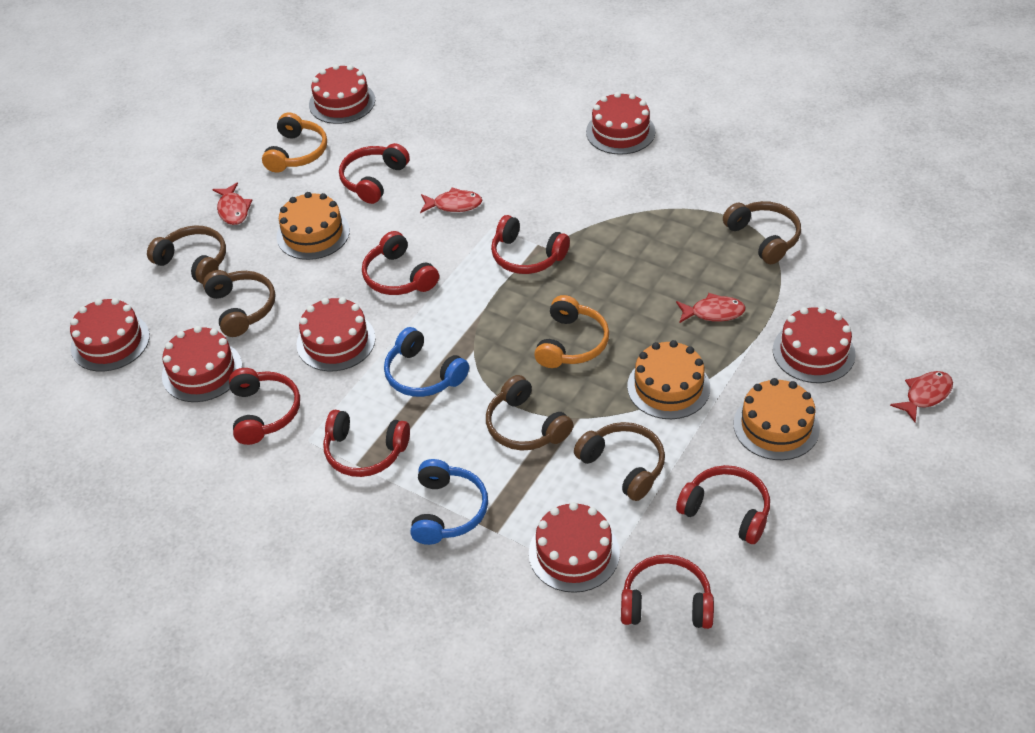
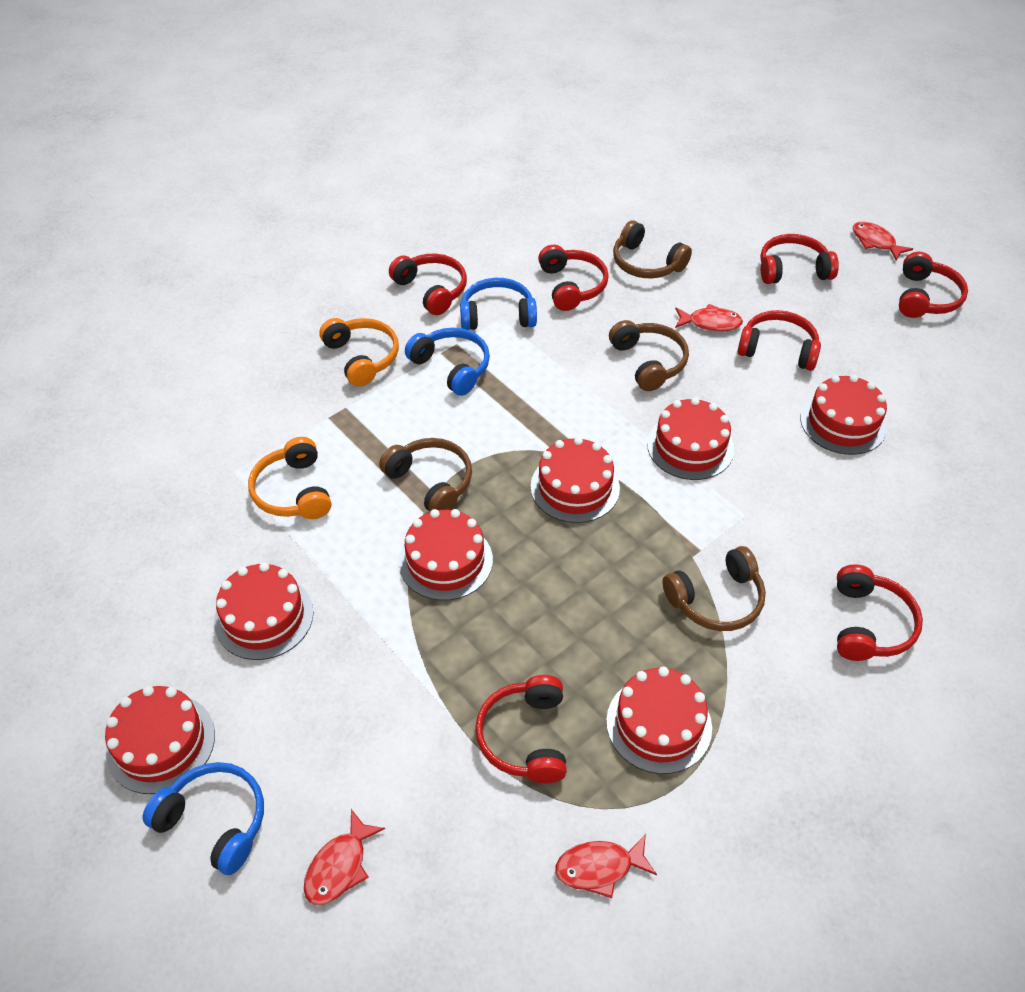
blue headphones: [384,327,469,397] [410,459,488,545] = 2 -> [143,762,264,875] [405,328,490,396] [460,278,537,330] = 3
brown headphones: [147,225,226,284] [203,270,275,337] [486,375,573,451] [574,422,665,501] [723,201,801,264] = 5 -> [379,438,472,512] [609,320,689,391] [613,220,692,278] [662,546,766,631] = 4
orange cake: [276,192,350,260] [627,340,710,419] [734,378,820,460] = 3 -> none = 0

